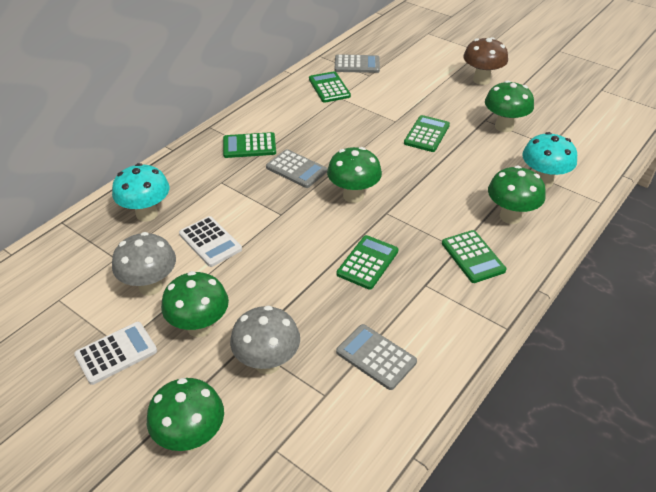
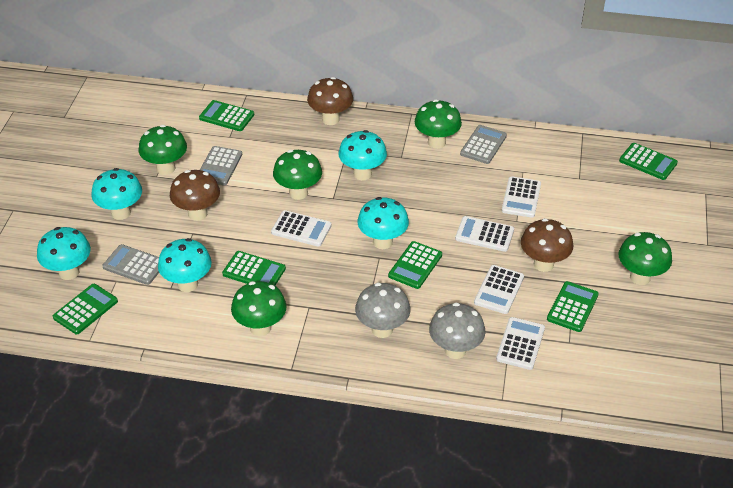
brown mushroom: [463,37,508,85] = 1 -> [170,170,220,221] [307,77,353,125] [521,218,573,272] = 3
green calculator: [223,132,276,158] [309,71,351,103] [337,235,399,290] [404,115,450,152] [442,230,506,283] = 5 -> [53,284,118,334] [199,100,254,131] [222,251,286,286] [388,241,442,289] [547,281,599,332] [619,143,678,180] = 6
turquoise mushroom: [112,163,170,221] [522,132,577,188] = 2 -> [37,227,91,280] [91,168,142,220] [158,238,212,292] [338,130,387,180] [357,197,409,249] = 5
white calculator: [74,322,157,385] [179,216,242,267] = 2 -> [271,210,332,247] [455,216,514,252] [474,265,524,314] [496,317,545,370] [502,176,541,218] = 5

